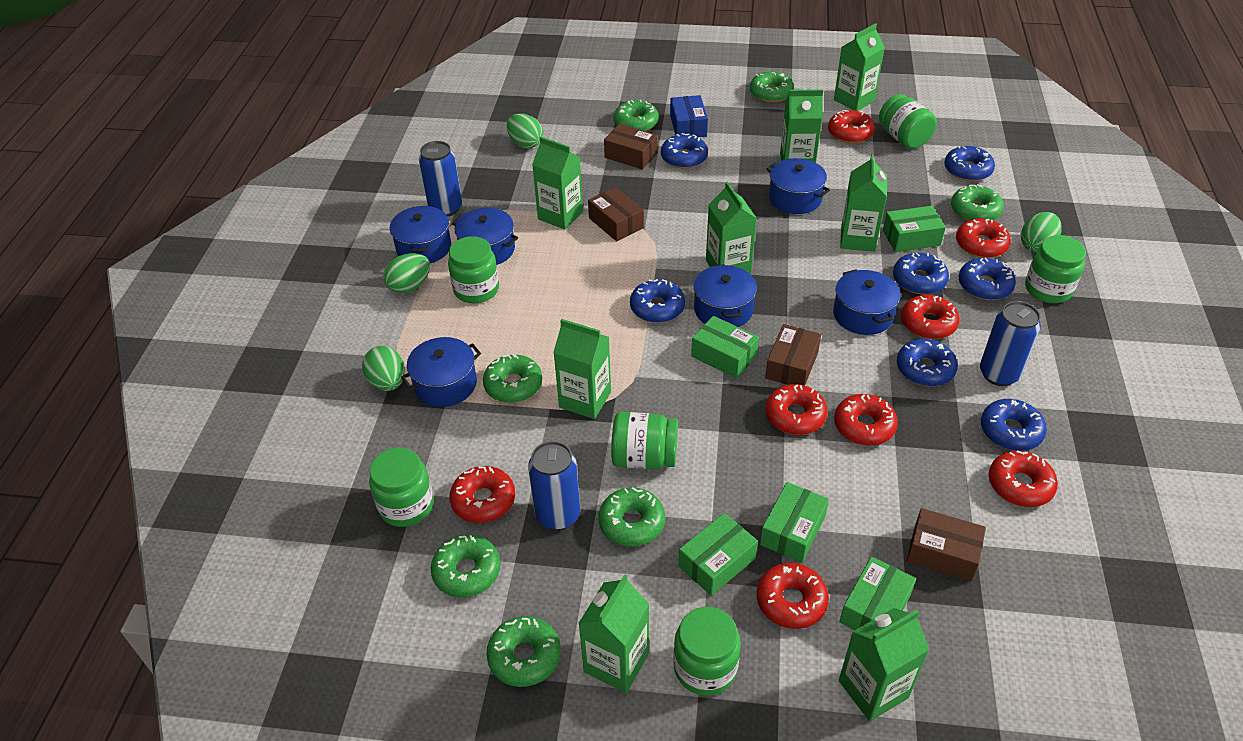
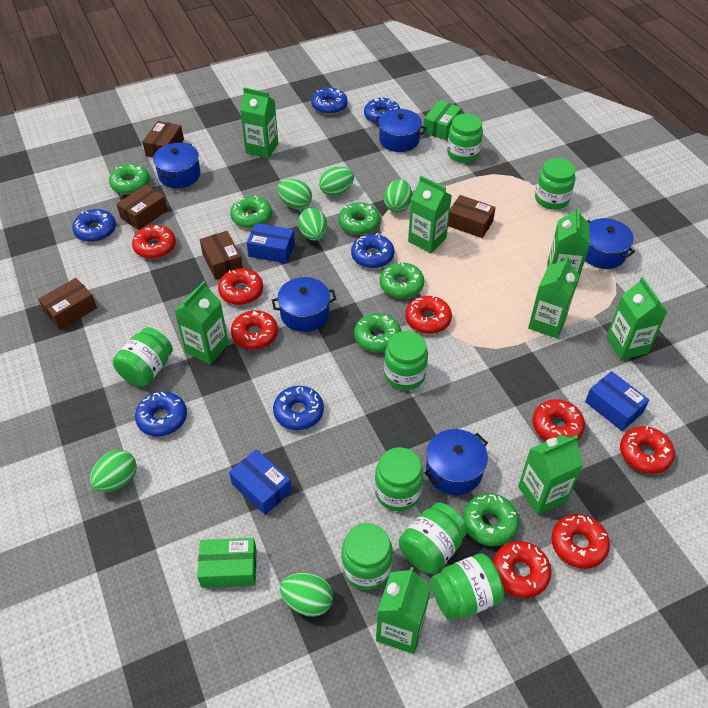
blue box: [670,95,708,137] = 1 -> [229,449,292,515] [247,223,295,263] [585,371,649,431] = 3
blue can: [419,141,462,217] [528,441,580,530] [980,301,1041,386] = 3 -> none = 0
blue donut: [630,279,685,323] [661,133,708,169] [893,253,949,294] [897,339,958,386] [944,146,995,181] [959,258,1016,300] [981,399,1047,451] = 7 -> [72,209,116,242] [135,392,187,437] [273,386,324,430] [311,88,348,115] [351,233,395,268] [364,98,400,124] = 6
blue pot: [390,206,451,263] [401,337,481,407] [452,208,518,265] [693,264,757,327] [767,158,830,214] [833,269,901,335] = 6 -> [153,142,201,188] [272,277,336,332] [374,109,426,152] [424,429,488,495] [585,218,635,269] = 5
brown box: [588,187,644,241] [604,124,658,170] [765,324,821,386] [907,508,986,581] = 4 -> [38,278,97,330] [117,185,168,230] [142,121,184,158] [200,231,243,279] [448,195,496,238] = 5
green box: [679,513,758,596] [691,316,759,379] [760,482,829,563] [839,557,916,630] [883,206,946,252] = 5 -> [197,538,257,588] [423,100,462,140] = 2
green donut: [431,534,501,598] [483,354,542,403] [486,616,561,687] [598,487,665,547] [613,100,659,131] [750,71,794,102] [951,184,1004,221] = 7 -> [109,164,150,194] [230,195,272,228] [338,202,380,235] [354,313,401,352] [380,261,424,298] [463,493,519,546] = 6
green egg: [362,346,405,391] [384,253,430,294] [507,113,543,148] [1021,212,1062,252] = 4 -> [90,450,137,492] [277,179,312,209] [280,573,333,617] [298,208,328,241] [319,166,354,196] [384,179,412,213] = 6
green jar: [369,447,434,527] [448,236,499,303] [611,412,678,469] [673,607,741,696] [879,94,937,149] [1025,235,1086,303] = 6 -> [113,327,173,387] [341,523,393,590] [375,447,423,511] [384,331,428,390] [399,502,468,574] [431,554,504,620] [447,114,483,163] [535,158,575,209] = 8

